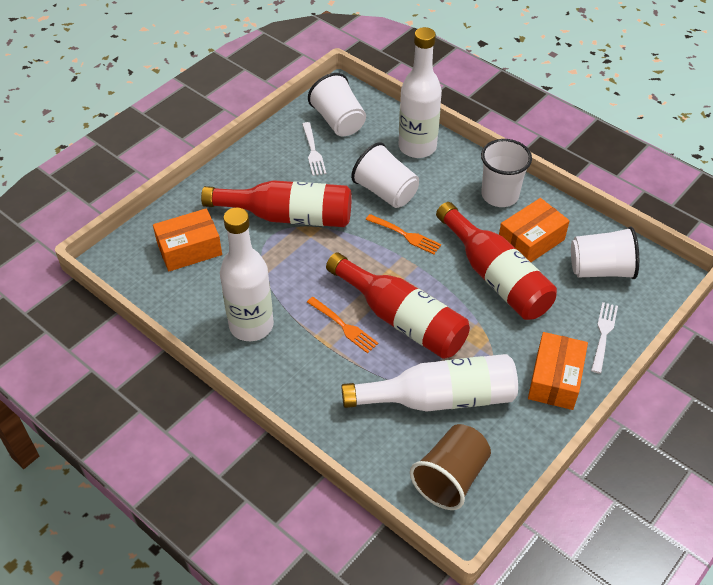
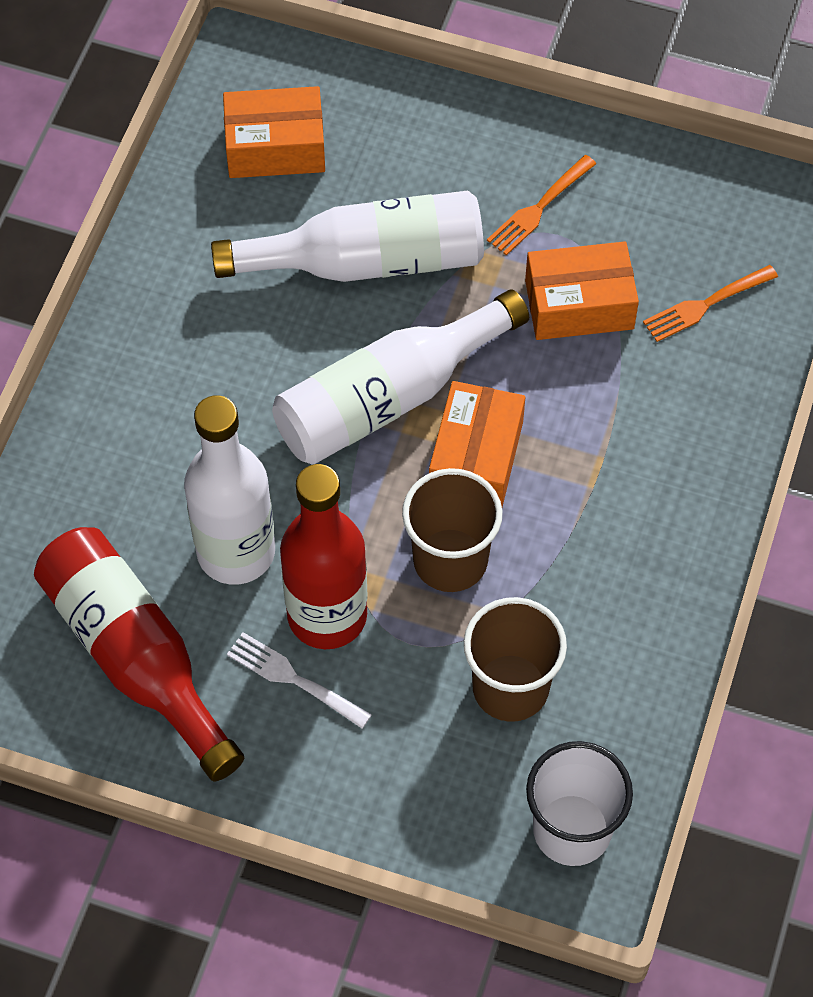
brown cup: [410,424,491,510] = 1 -> [402,468,503,592] [464,597,567,722] = 2
red bottle: [201,180,352,227] [326,252,470,359] [436,202,557,320] = 3 -> [34,527,244,781] [280,464,368,649] = 2
white cup: [308,73,366,136] [351,142,419,208] [481,139,532,207] [571,226,639,279] = 4 -> [526,741,633,866] = 1
white fork: [302,122,326,176] [591,302,618,373] = 2 -> [227,632,372,728] = 1

